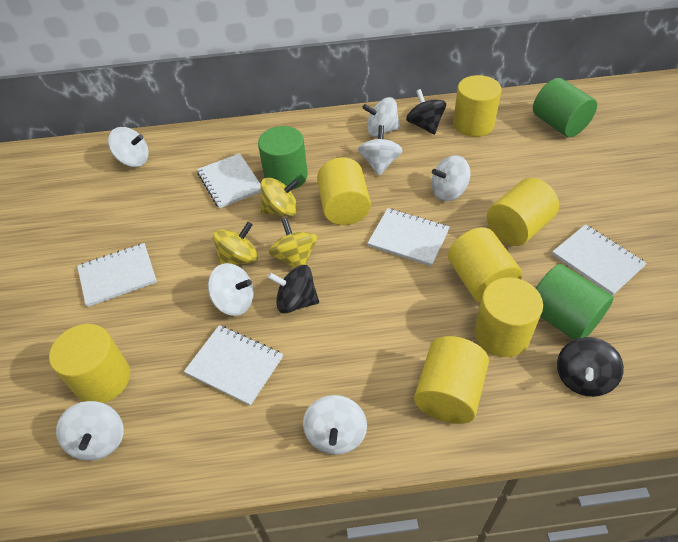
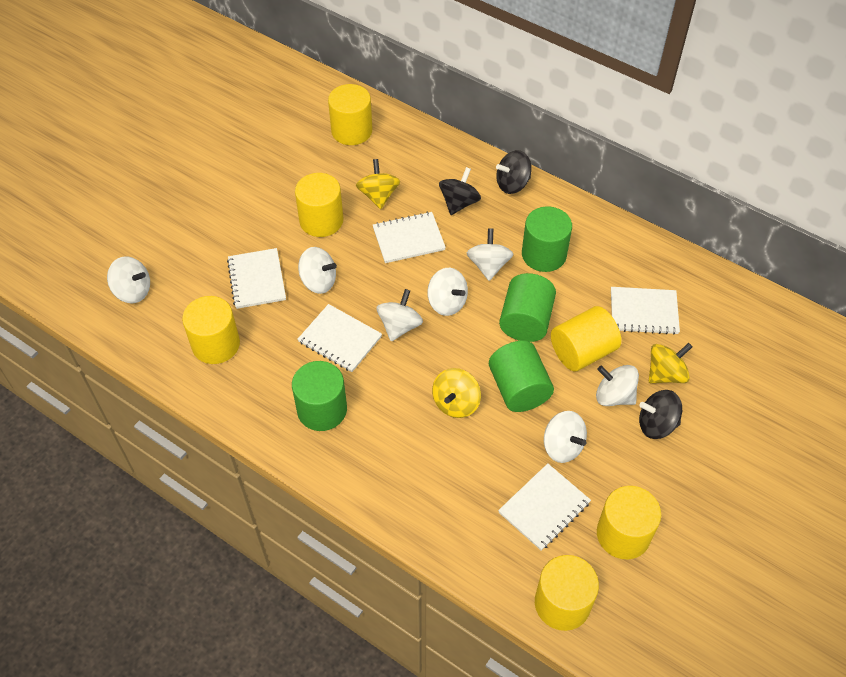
green cylinder: [258,126,308,190] [533,78,597,137] [536,264,614,340] = 3 -> [292,361,347,431] [489,341,554,412] [499,273,556,342] [522,206,572,272] = 4
yellow cylinder: [49,324,130,403] [317,157,371,225] [414,336,489,424] [448,227,522,303] [453,75,502,137] [474,277,543,357] [487,178,559,246] = 7 -> [182,296,240,364] [295,173,343,237] [328,84,372,145] [535,555,599,631] [551,306,621,371] [597,486,661,559] = 6

